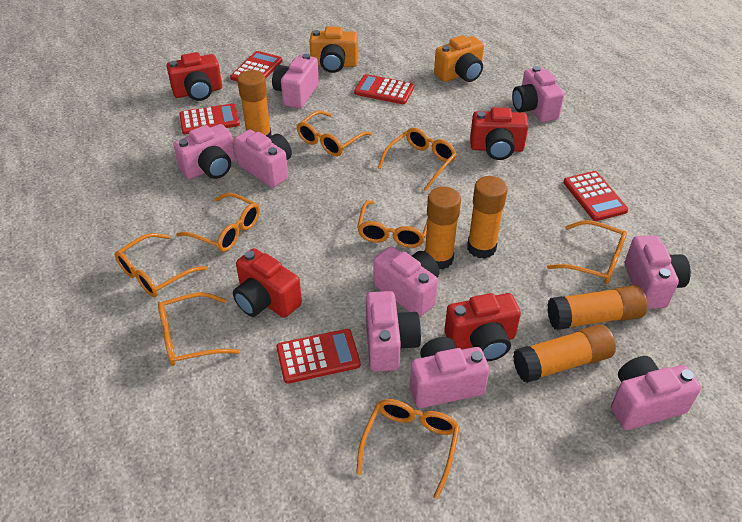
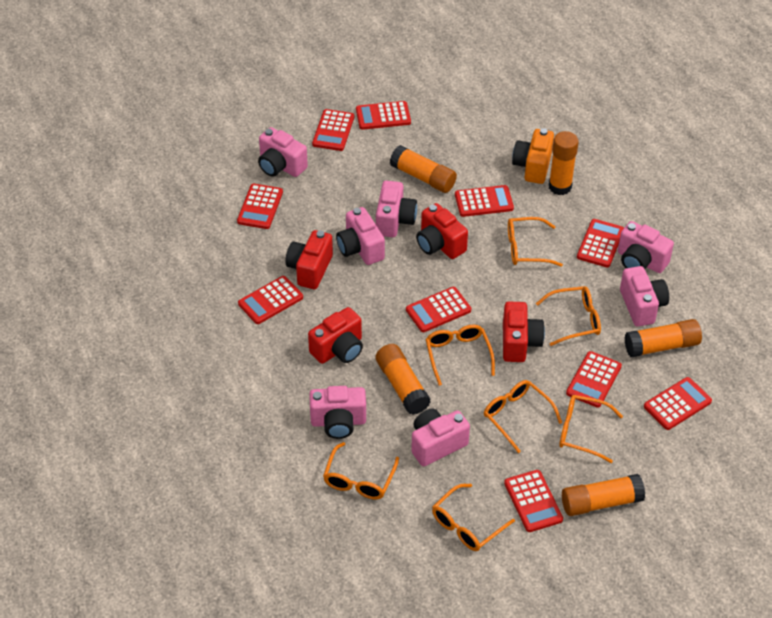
orange camera: [309,26,358,73] [434,35,484,82] = 2 -> [512,128,554,184] = 1
orange glasses: [115,233,207,297] [158,292,240,366] [176,193,260,252] [297,110,372,156] [356,399,460,499] [357,201,428,248] [378,128,457,191] [547,220,627,284] = 8 -> [323,442,399,499] [426,325,495,386] [432,484,515,551] [484,380,562,453] [508,217,563,267] [536,286,601,346] [559,395,623,463] = 7
pink camera: [174,124,236,179] [234,130,292,188] [272,54,319,109] [366,291,421,372] [373,246,439,317] [410,337,490,408] [512,66,564,122] [611,356,701,430] [625,235,691,309] = 9 -> [258,127,308,177] [309,386,366,439] [336,207,385,265] [376,181,417,237] [411,408,470,466] [618,221,674,273] [620,266,669,326] = 7
red calculator: [179,103,240,134] [230,51,282,81] [276,329,361,384] [354,74,414,104] [563,171,629,221] = 5 -> [237,184,283,229] [238,276,303,324] [312,109,354,151] [356,101,411,130] [406,287,471,332] [455,185,514,217] [504,470,563,532] [566,351,622,408] [577,219,624,267] [644,377,712,430] = 10

